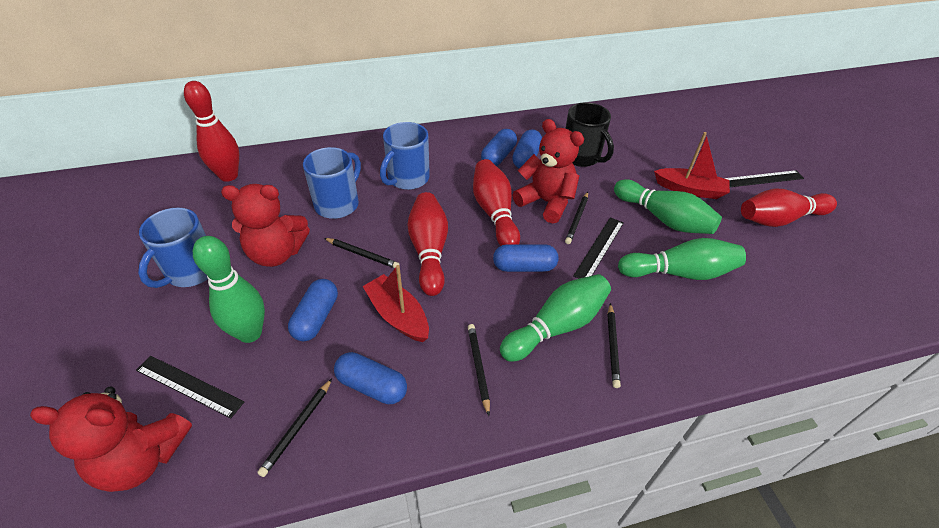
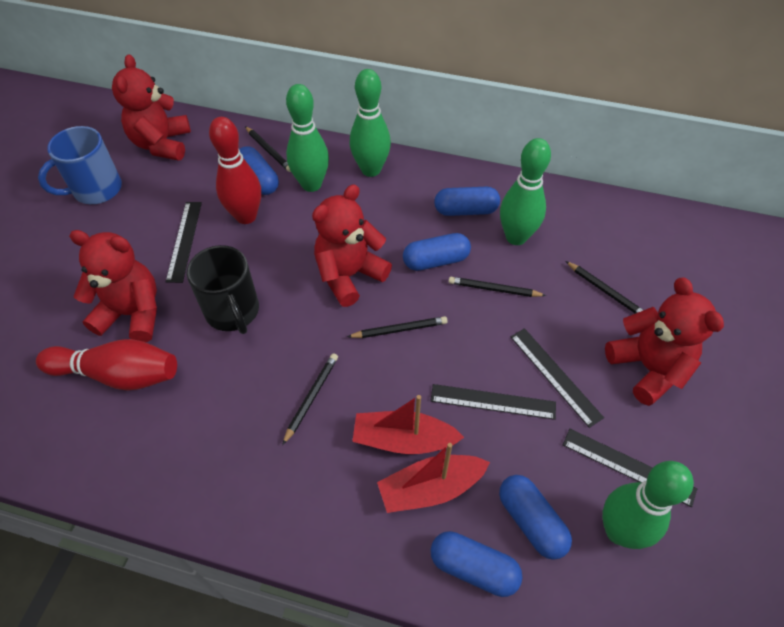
black ruler: [136,356,244,418] [573,217,624,279] [724,170,804,187] = 3 -> [166,202,202,283] [431,384,556,420] [510,328,604,428] [563,429,697,507] = 4
blue mug: [138,208,208,288] [303,147,361,219] [380,122,430,190] = 3 -> [38,126,122,204] = 1
red bowling pin: [184,81,239,182] [407,192,448,296] [473,159,520,246] [741,189,837,227] = 4 -> [36,339,177,391] [209,117,261,224] = 2
red teddy bear: [30,387,192,492] [221,184,310,267] [512,119,584,224] = 3 -> [69,230,157,342] [112,54,191,160] [312,184,392,307] [605,277,724,406] = 4

